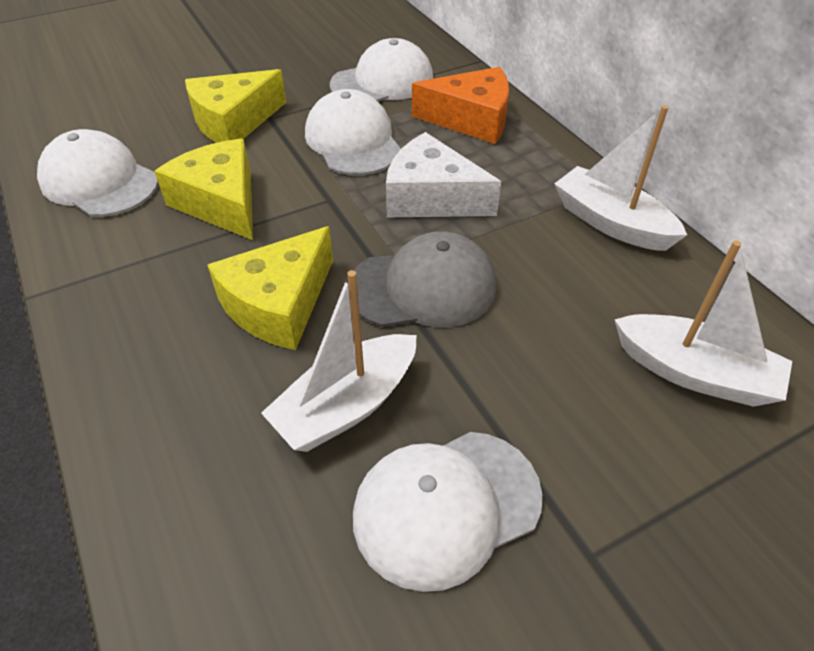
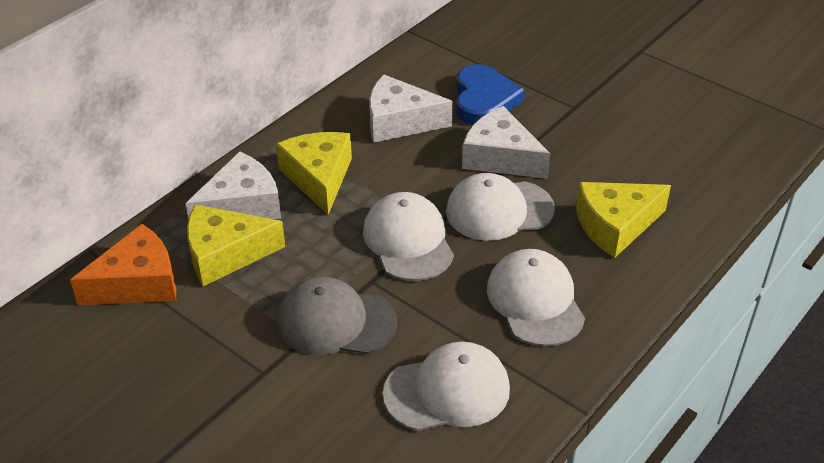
blue heart: none = 0 -> [456,64,524,125] = 1
white boat: [261,270,417,452] [554,105,687,251] [614,240,792,407] = 3 -> none = 0
white cheese: [386,132,501,217] = 1 -> [185,151,281,220] [369,74,453,143] [462,106,551,179] = 3

